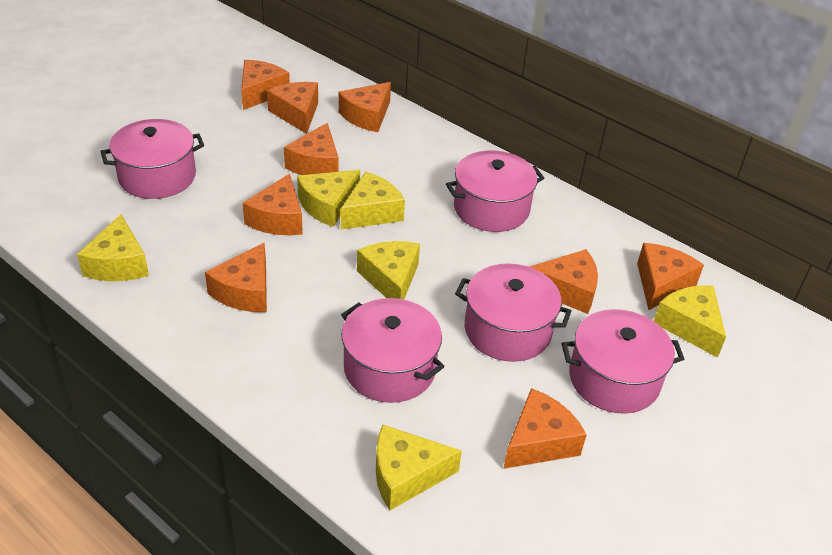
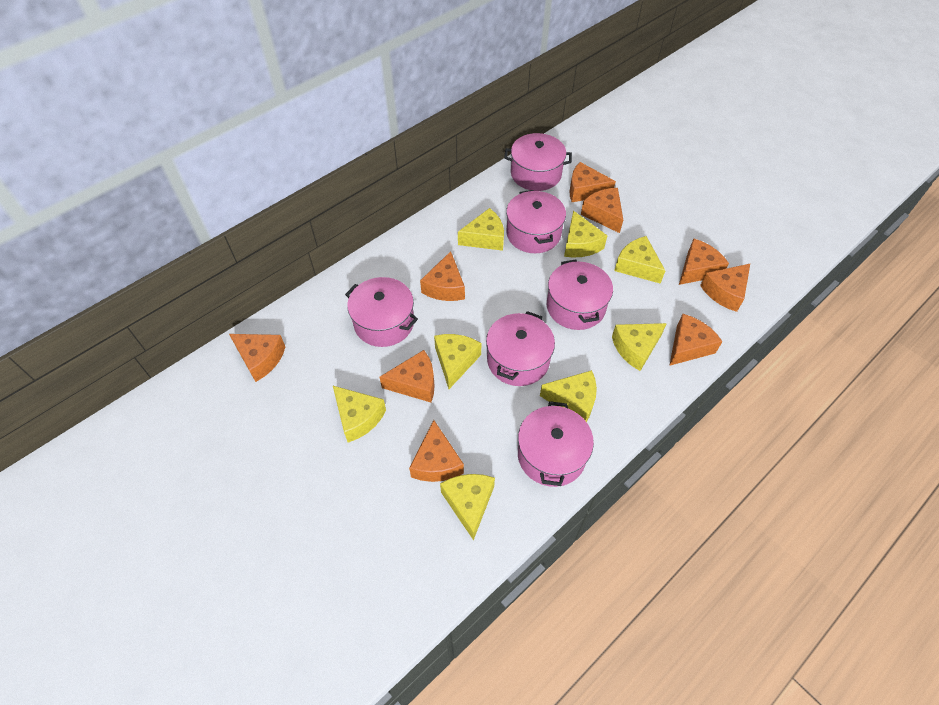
pink pot: [101,119,204,199] [341,298,444,403] [446,150,544,232] [455,263,571,362] [562,309,684,414] = 5 -> [345,277,418,347] [486,311,555,386] [504,133,572,191] [506,190,566,253] [518,401,594,487] [547,260,613,330] = 6
yellow cheese: [77,214,149,281] [297,170,360,227] [341,172,405,229] [357,241,420,300] [376,425,462,510] [654,285,726,358] = 6 -> [333,386,386,442] [434,334,482,389] [440,474,495,540] [458,208,504,251] [540,370,597,422] [564,210,608,258] [612,323,667,371] [614,236,665,284] = 8

